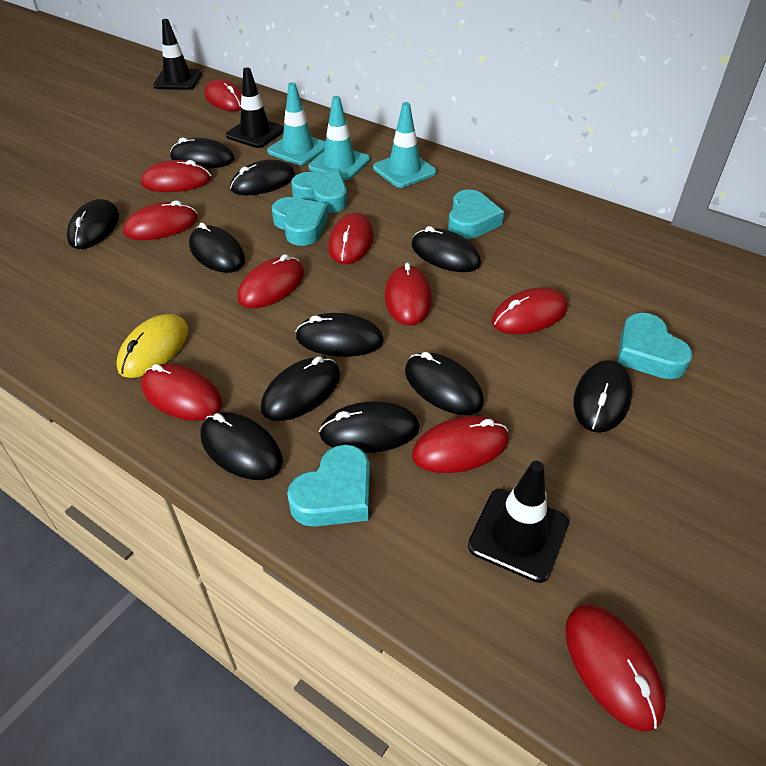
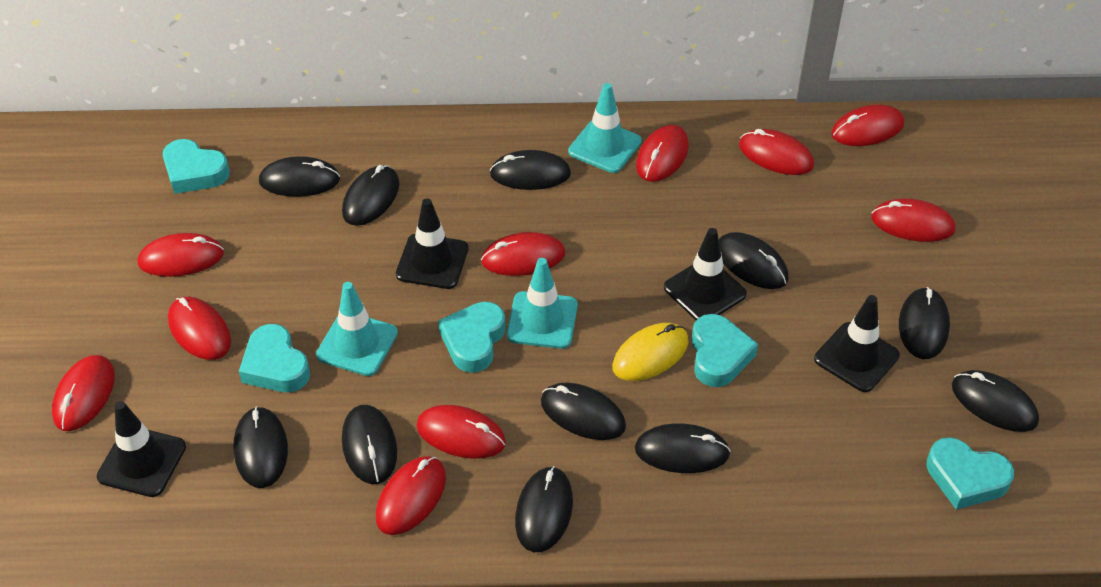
black traffic cone: [153,19,202,90] [225,67,284,148] [468,461,569,583] = 3 -> [97,401,186,497] [396,198,469,289] [664,228,747,320] [814,295,900,392] = 4

